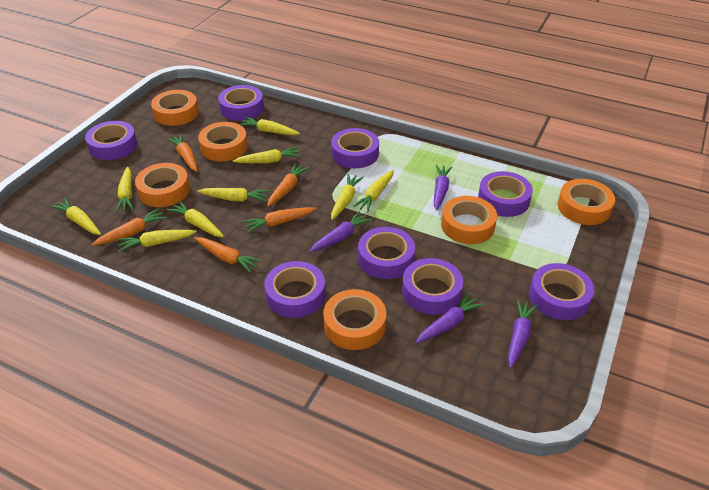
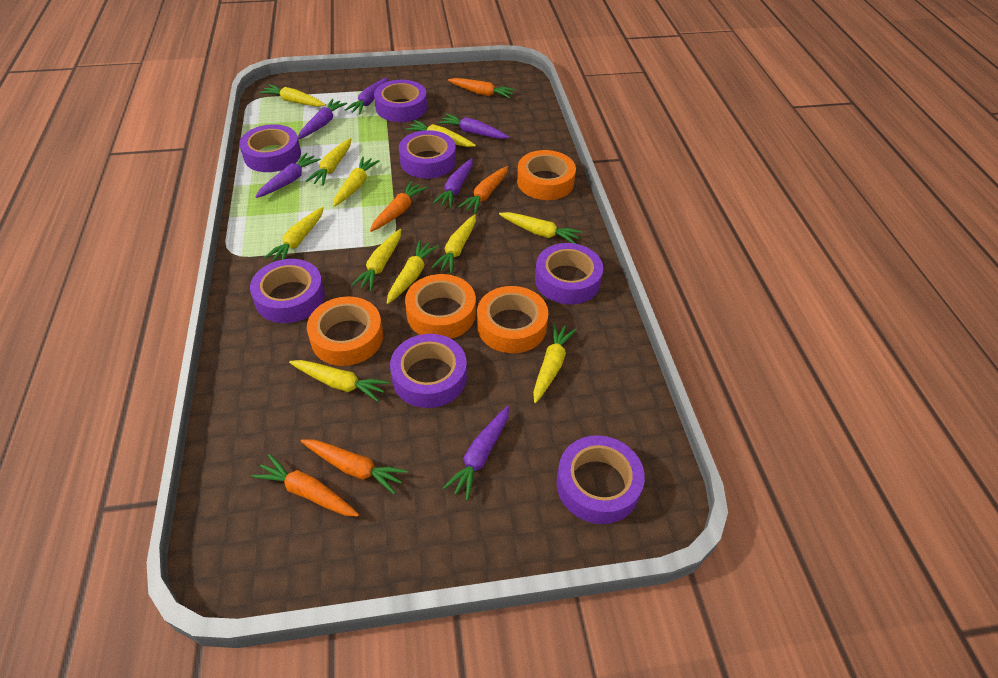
orange tape: [135,163,190,207] [151,90,199,126] [198,122,248,161] [323,289,386,350] [441,196,497,244] [558,179,615,225] = 6 -> [307,296,383,366] [405,274,476,339] [477,286,548,353] [517,150,576,200] = 4
purple carrot: [310,211,372,252] [416,293,484,343] [434,165,452,211] [508,300,538,368] = 4 -> [255,153,321,198] [298,99,347,139] [345,77,388,115] [432,158,473,208] [438,114,509,139] [443,406,509,500] = 6
purple tape: [85,121,137,160] [218,85,264,121] [264,261,326,318] [331,128,379,168] [358,227,415,279] [402,258,463,315] [478,171,533,217] [529,263,594,320] = 8 -> [239,124,301,172] [250,259,325,323] [374,80,427,122] [390,334,467,408] [399,130,456,179] [535,243,603,304] [556,435,645,524] = 7
yellow carrot: [50,198,101,235] [115,167,134,213] [117,230,197,252] [166,201,224,237] [197,188,269,202] [233,147,301,163] [239,117,300,135] [331,174,364,220] [352,170,394,212] = 9 -> [260,84,326,107] [264,207,324,262] [289,360,389,402] [306,138,351,186] [333,156,380,207] [351,229,401,292] [387,240,439,304] [405,120,476,147] [431,214,476,274] [499,212,582,244] [533,323,576,403] = 11

